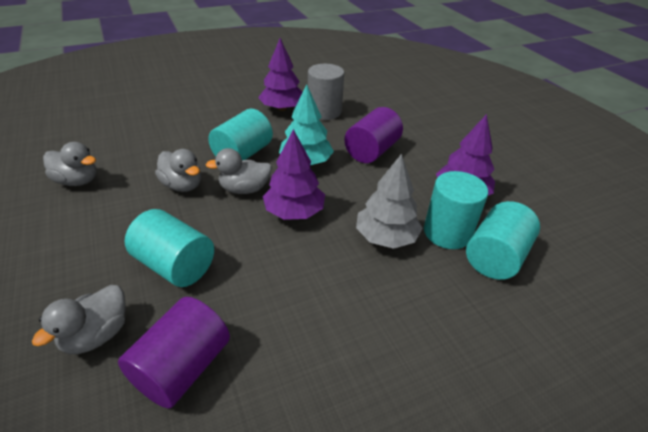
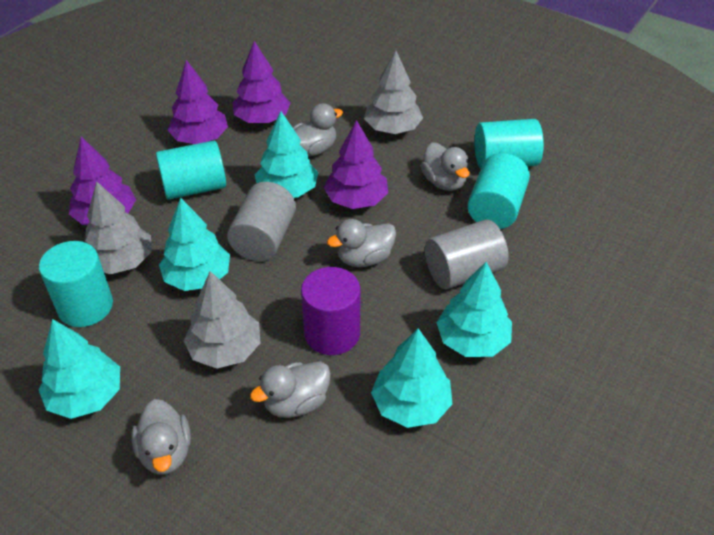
grey cylinder: [308,64,344,120] = 1 -> [227,182,296,261] [425,219,509,289] = 2
grey duck: [32,285,126,354] [43,142,97,186] [155,149,201,192] [206,148,272,194] = 4 -> [131,399,191,475] [250,361,331,418] [293,103,343,157] [327,219,396,267] [421,142,470,191] = 5
grey tree: [356,154,423,249] = 1 -> [85,181,151,274] [184,271,260,369] [364,51,423,134] = 3
purple cylinder: [118,297,230,408] [344,107,403,163] = 2 -> [301,267,360,355] = 1
purple tree: [258,38,303,111] [263,129,325,220] [436,114,495,196] = 3 -> [69,137,136,225] [168,60,228,144] [233,41,290,123] [324,120,388,209] = 4
turquoise tree: [279,85,334,165] = 1 -> [38,319,120,419] [159,198,230,291] [255,111,318,198] [371,328,452,428] [436,262,512,357] = 5

